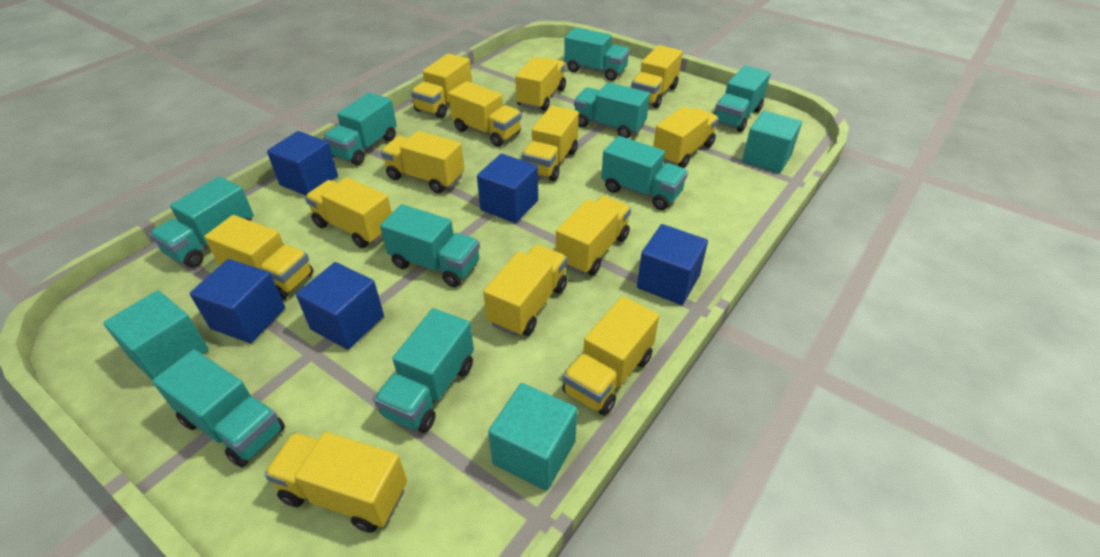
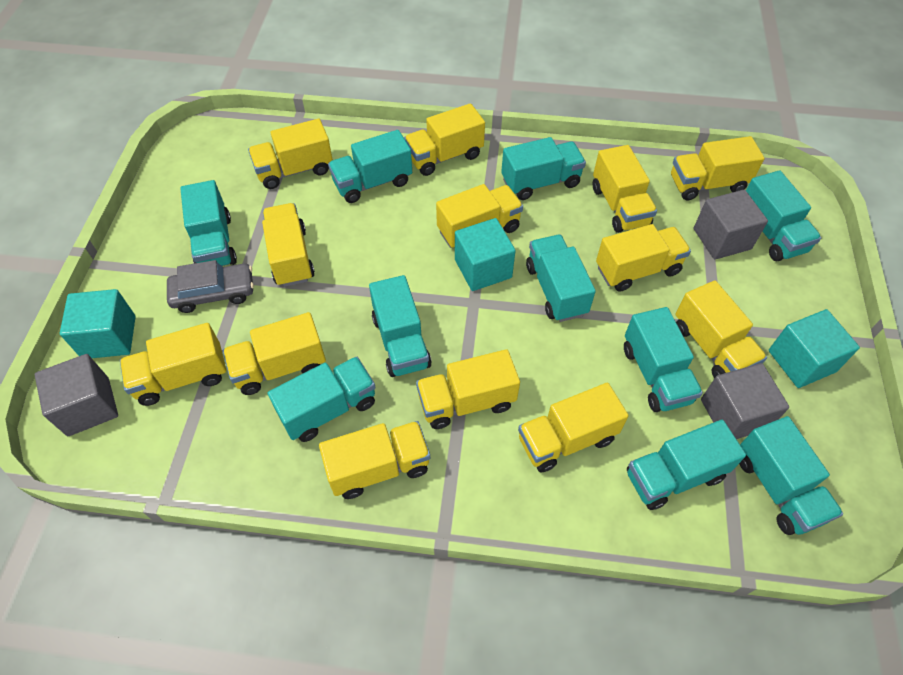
blue cube: [190,259,285,343] [267,131,338,196] [296,262,384,350] [477,154,538,223] [637,224,708,305] = 5 -> none = 0
grey car: none = 0 -> [167,260,254,313] = 1
grey cube: none = 0 -> [35,354,118,436] [694,190,768,260] [701,363,789,439] = 3
turquoise truck: [149,177,254,267] [152,349,285,467] [323,92,397,165] [374,308,474,433] [380,204,480,287] [564,27,630,81] [574,82,650,138] [601,136,688,210] [714,65,771,132] = 9 -> [180,180,237,266] [268,357,376,442] [328,130,412,203] [369,275,432,377] [501,137,586,200] [526,235,596,322] [624,307,703,412] [627,420,746,510] [739,416,843,535] [746,170,821,261] = 10

